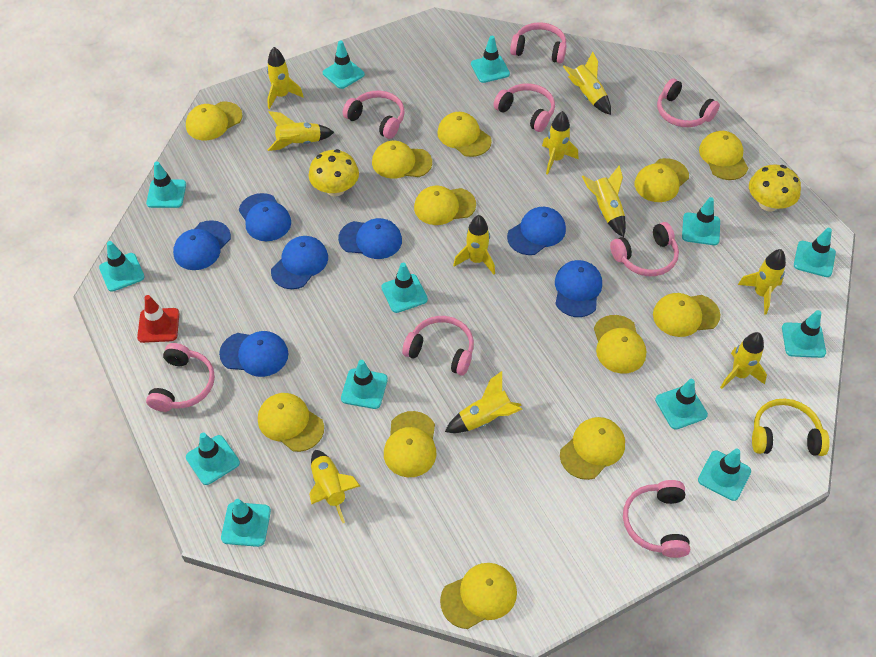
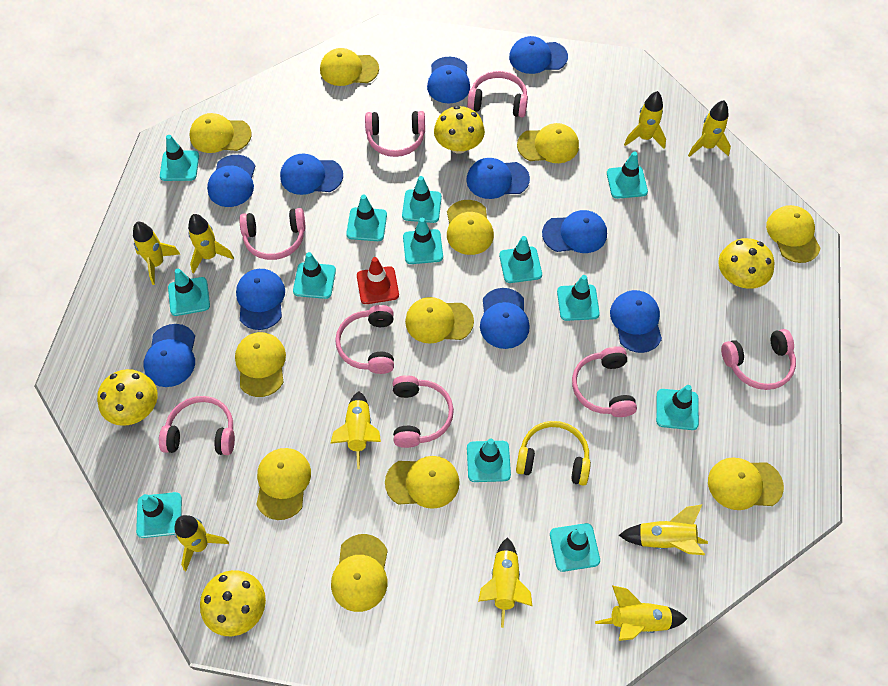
blue cap: [173,220,231,270] [219,331,288,377] [239,193,291,241] [271,236,328,289] [338,218,402,259] [507,207,566,255] [555,260,602,317] = 7 -> [143,324,195,387] [207,155,255,207] [236,269,285,330] [280,154,343,195] [427,57,470,104] [466,158,530,199] [480,288,530,349] [509,36,568,74] [542,210,607,253] [610,290,662,353] = 10
yellow cap: [186,102,243,140] [258,393,324,452] [372,141,432,179] [384,411,436,477] [414,185,476,225] [437,112,492,157] [440,563,517,629] [560,417,625,480] [594,315,646,373] [635,158,689,202] [653,293,720,337] [699,131,748,180] = 12 -> [190,113,252,153] [235,332,286,397] [256,448,311,520] [320,48,379,86] [331,534,388,612] [385,456,460,509] [405,297,474,344] [447,200,494,255] [517,123,579,163] [708,457,784,510] [766,205,821,263] = 11
yellow mushroom: [309,149,359,197] [749,164,801,211] = 2 -> [97,369,158,426] [200,570,266,636] [434,106,485,154] [718,238,774,289] = 4
yellow rocket: [267,47,304,109] [268,111,334,151] [309,450,360,523] [445,371,522,433] [453,215,495,275] [542,111,578,175] [563,51,611,115] [582,165,626,237] [720,332,767,389] [738,249,786,315] = 10 -> [133,222,180,285] [174,515,229,571] [188,214,234,274] [330,391,381,469] [478,537,532,628] [595,585,687,641] [619,504,708,555] [624,91,666,149] [688,100,731,157] = 9

